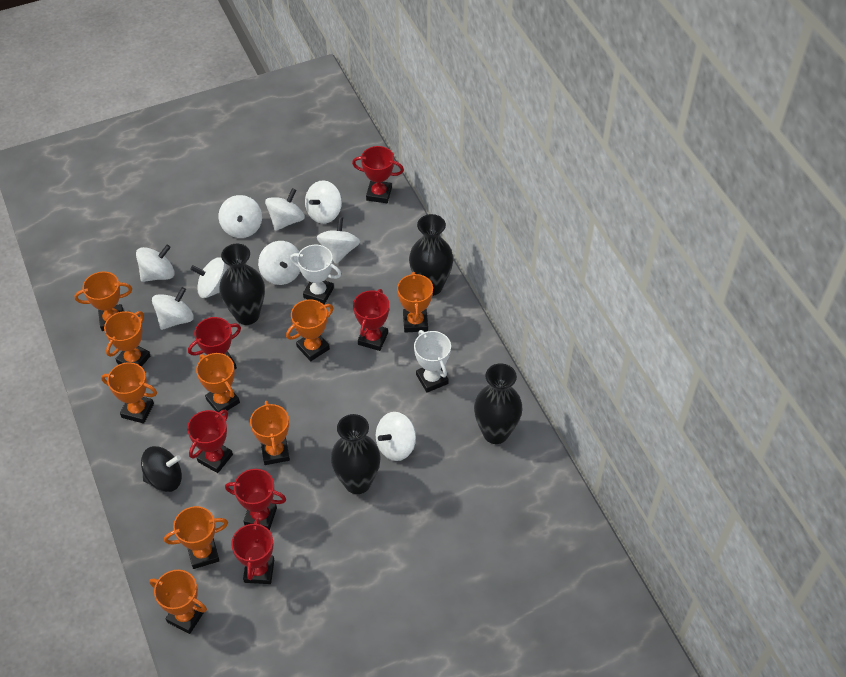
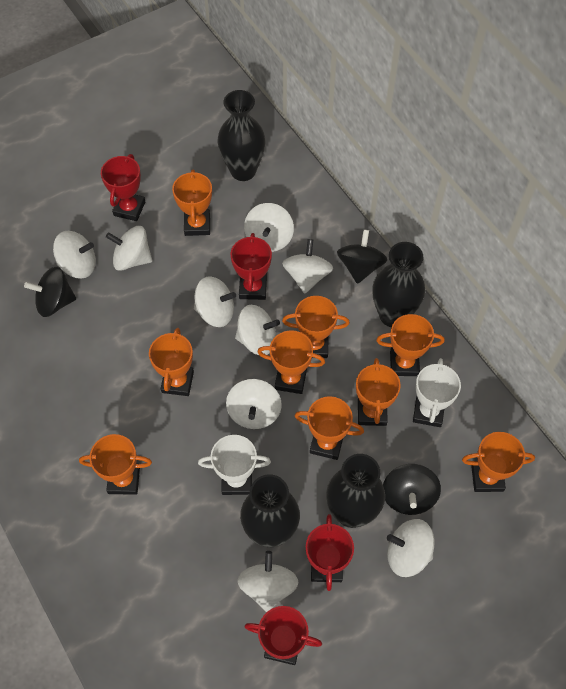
black spinning top: [141,446,182,492] = 1 -> [24,267,76,317] [337,229,387,284] [383,464,441,515] = 3
red trophy: [187,410,233,473] [188,317,241,369] [225,469,286,530] [231,518,274,584] [352,146,404,203] [353,289,389,351] = 6 -> [101,154,145,221] [230,233,272,300] [245,606,322,665] [306,514,354,591] = 4

